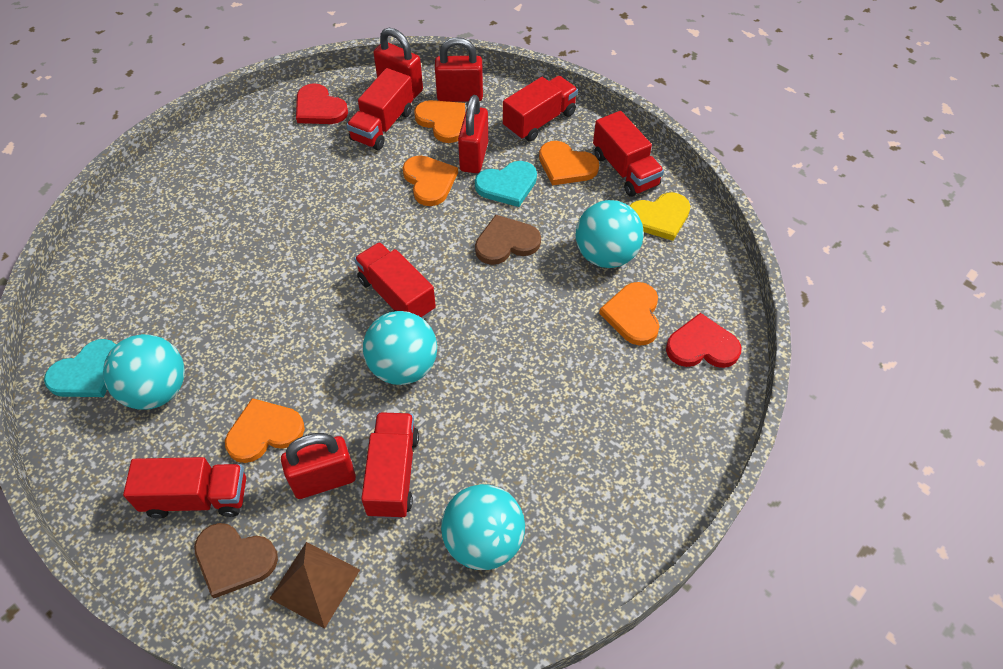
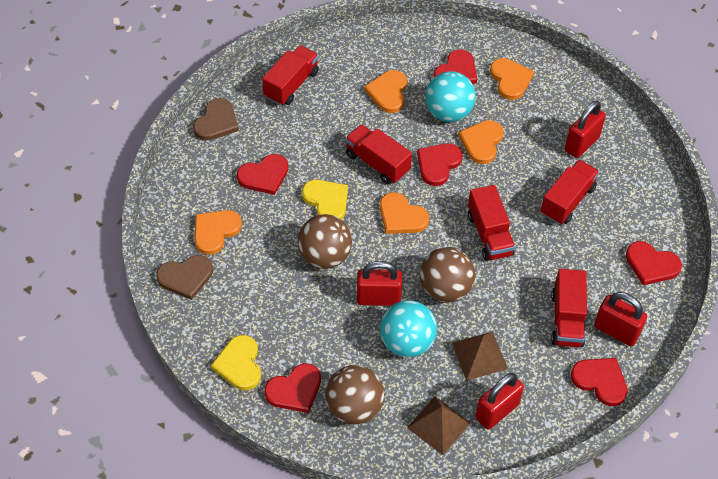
brown ball: none = 0 -> [298,214,352,269] [325,365,384,425] [420,247,475,302] = 3
brown pyramid: [269,542,360,629] = 1 -> [407,397,471,455] [452,332,508,381] = 2
red heart: [296,83,348,124] [666,313,742,368] = 2 -> [237,154,288,195] [264,363,321,413] [417,143,463,186] [434,50,477,84] [571,358,628,406] [626,241,682,285] = 6
red truck: [123,457,246,519] [347,68,413,150] [354,242,436,319] [361,412,419,519] [503,76,578,142] [593,111,664,197] = 6 -> [262,45,319,106] [345,124,412,184] [468,185,515,261] [541,160,599,224] [551,269,587,347] = 5
turquoise ball: [103,334,185,410] [363,311,437,385] [441,484,525,570] [575,200,644,268] = 4 -> [380,300,437,357] [425,71,476,122] = 2
turquoise heart: [44,339,116,397] [475,161,537,207] = 2 -> none = 0
yellow heart: [630,192,690,241] = 1 -> [211,335,261,390] [302,180,348,220] = 2

